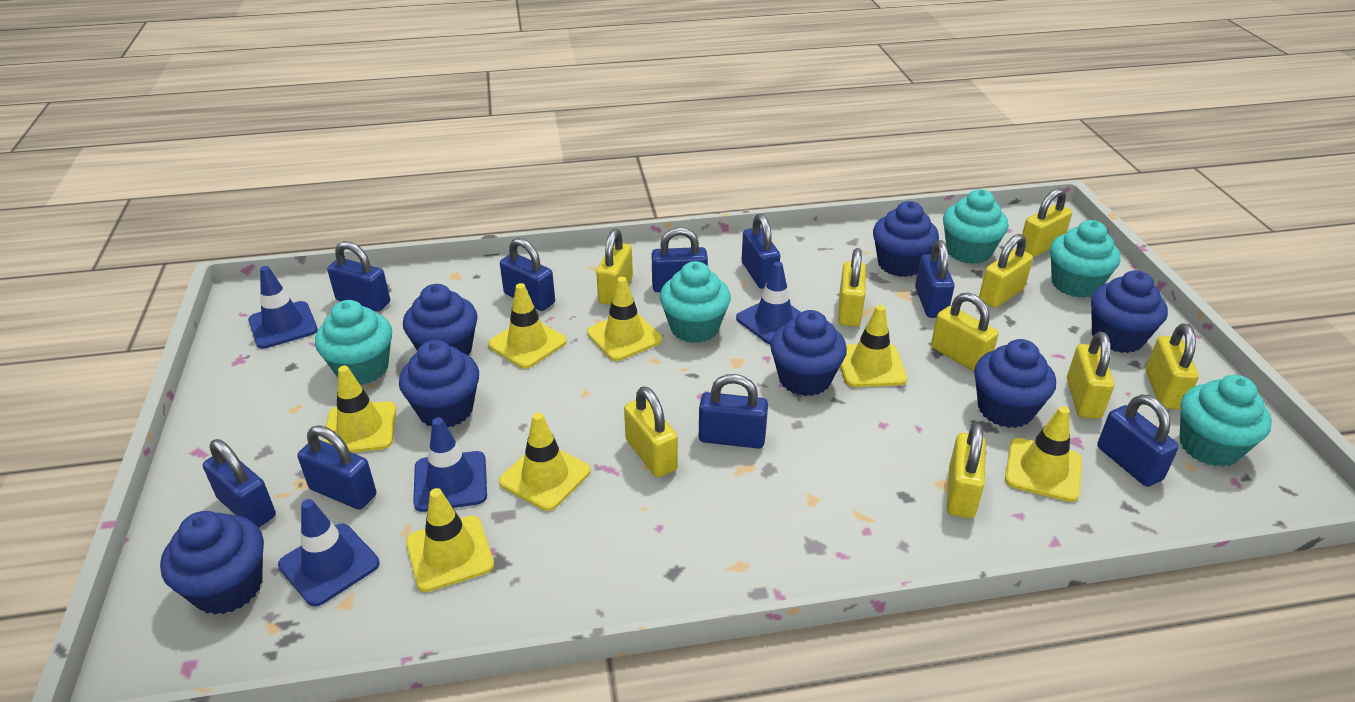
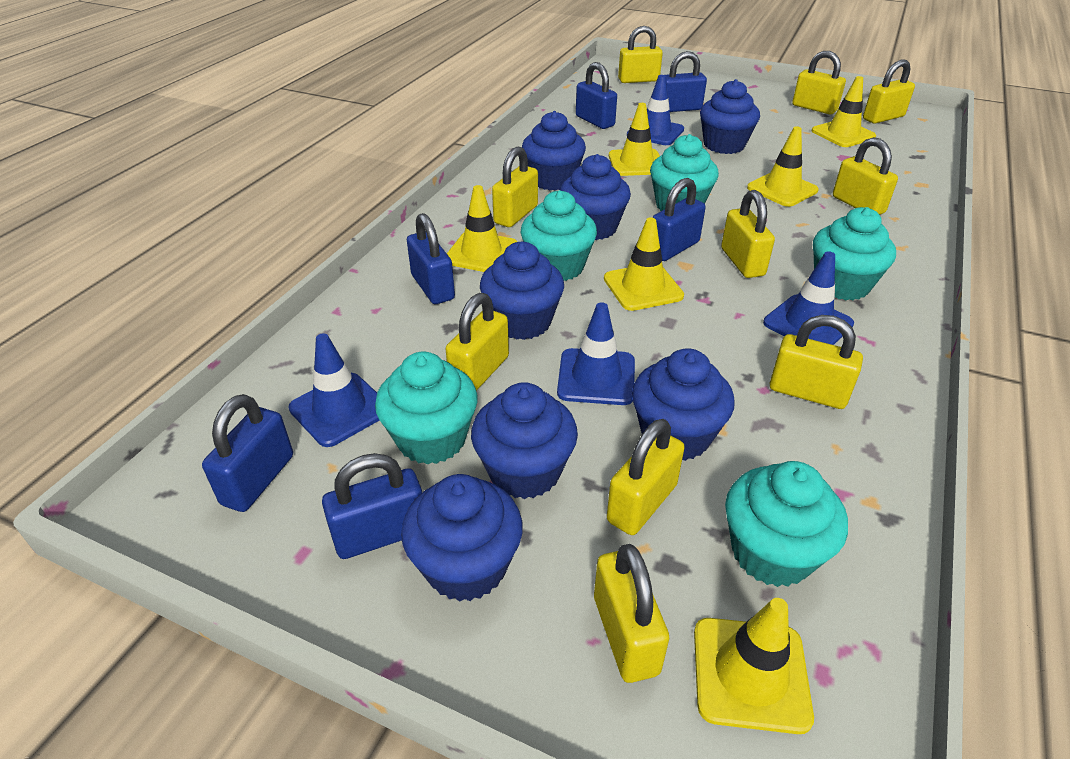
blue padlock: [203,439,276,528] [298,425,376,510] [327,241,390,312] [500,238,555,311] [652,227,708,292] [699,374,768,449] [742,213,780,289] [915,240,954,318] [1097,394,1179,487] = 9 -> [202,394,293,512] [322,453,422,559] [407,213,455,304] [576,62,617,129] [652,178,706,261] [665,51,707,112] = 6
yellow padlock: [596,229,633,305] [624,386,678,477] [838,248,866,327] [931,293,999,371] [947,422,986,518] [979,234,1033,308] [1022,188,1072,257] [1067,332,1114,419] [1146,323,1199,410] = 9 -> [446,293,509,391] [492,147,538,227] [594,544,669,683] [607,419,685,535] [618,26,663,83] [721,190,775,278] [770,315,863,409] [792,51,846,114] [833,137,898,215] [863,59,915,124] = 10
yellow traffic cone: [323,366,396,453] [406,488,494,592] [488,283,567,369] [499,413,591,511] [587,277,662,361] [840,305,907,387] [1005,406,1082,502] = 7 -> [447,185,517,272] [604,217,684,311] [609,103,660,176] [694,598,814,734] [747,126,819,207] [811,76,876,147] = 6

